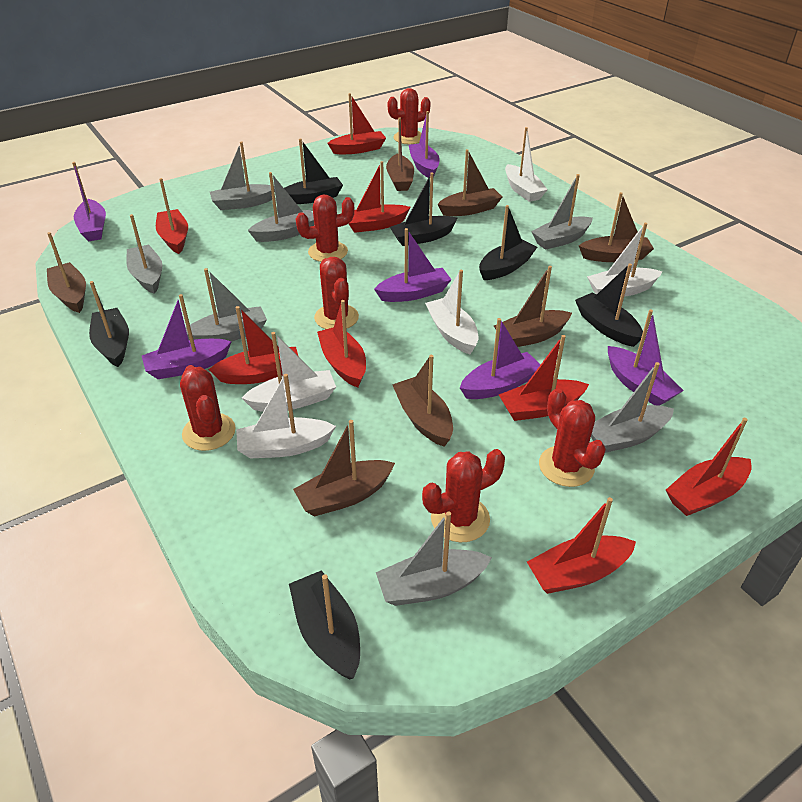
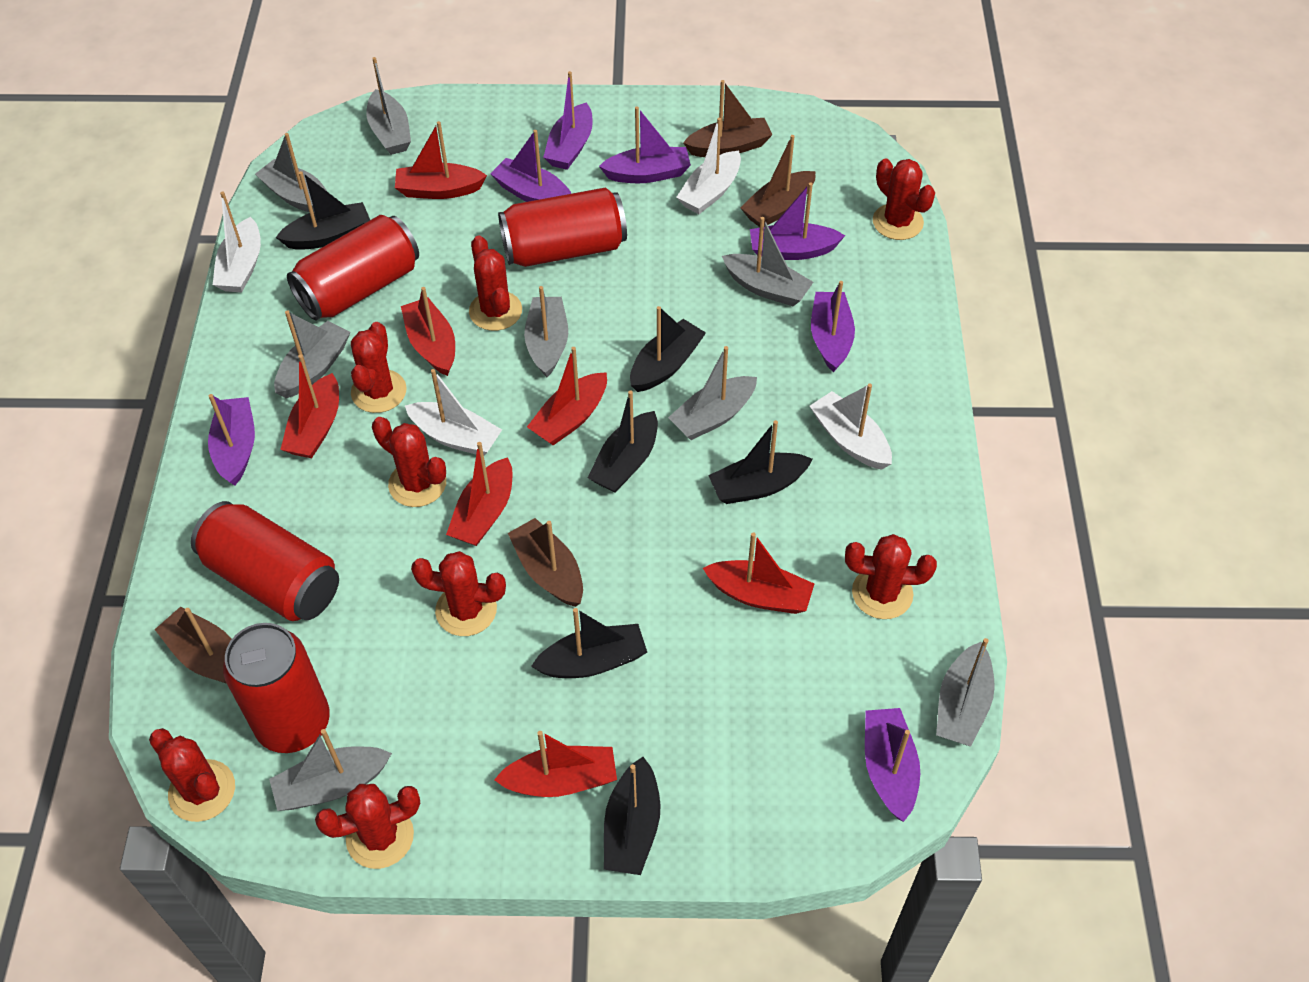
brown boat: [47,232,86,313] [293,420,395,516] [386,117,414,191] [392,355,453,447] [437,149,502,216] [494,266,572,347] [579,192,654,262] = 7 -> [155,607,232,684] [508,518,583,607] [683,80,772,157] [740,135,815,227] = 4
grey boat: [126,214,163,294] [186,268,267,341] [210,141,275,210] [248,172,314,242] [376,511,492,606] [531,174,593,250] [591,362,674,453] = 7 -> [255,133,327,212] [269,729,392,811] [274,310,351,398] [366,57,411,155] [524,286,568,377] [668,346,757,440] [722,217,813,306] [936,638,995,746] = 8
purple boat: [72,162,106,241] [142,294,232,379] [374,228,452,302] [409,111,440,178] [460,318,541,399] [608,309,684,406] = 6 -> [208,394,255,485] [490,130,571,202] [543,71,593,170] [599,106,691,183] [750,182,845,260] [811,281,855,372] [865,708,920,822] = 7
red boat: [156,178,188,254] [209,306,299,384] [317,300,366,388] [327,93,386,154] [348,161,410,233] [499,335,589,421] [527,497,636,594] [666,418,752,516] = 8 -> [280,355,339,458] [395,121,487,199] [401,287,455,376] [446,442,513,546] [494,731,617,797] [527,347,607,445] [703,532,814,614] = 7
red cactus: [180,365,236,451] [296,195,354,262] [314,257,359,329] [388,88,431,144] [422,449,505,542] [539,388,606,487] = 6 -> [149,728,235,822] [315,784,420,869] [351,322,407,413] [372,417,446,507] [411,551,506,636] [469,235,522,331] [845,534,937,619] [873,158,935,240] = 8
red can: none = 0 -> [191,501,339,621] [223,623,330,753] [287,215,419,321] [498,188,627,267] = 4
white boat: [236,374,336,459] [242,332,336,412] [425,270,478,354] [505,127,548,202] [587,223,663,297] = 5 -> [213,191,261,292] [405,369,502,455] [676,117,741,214] [810,384,892,470] = 4

